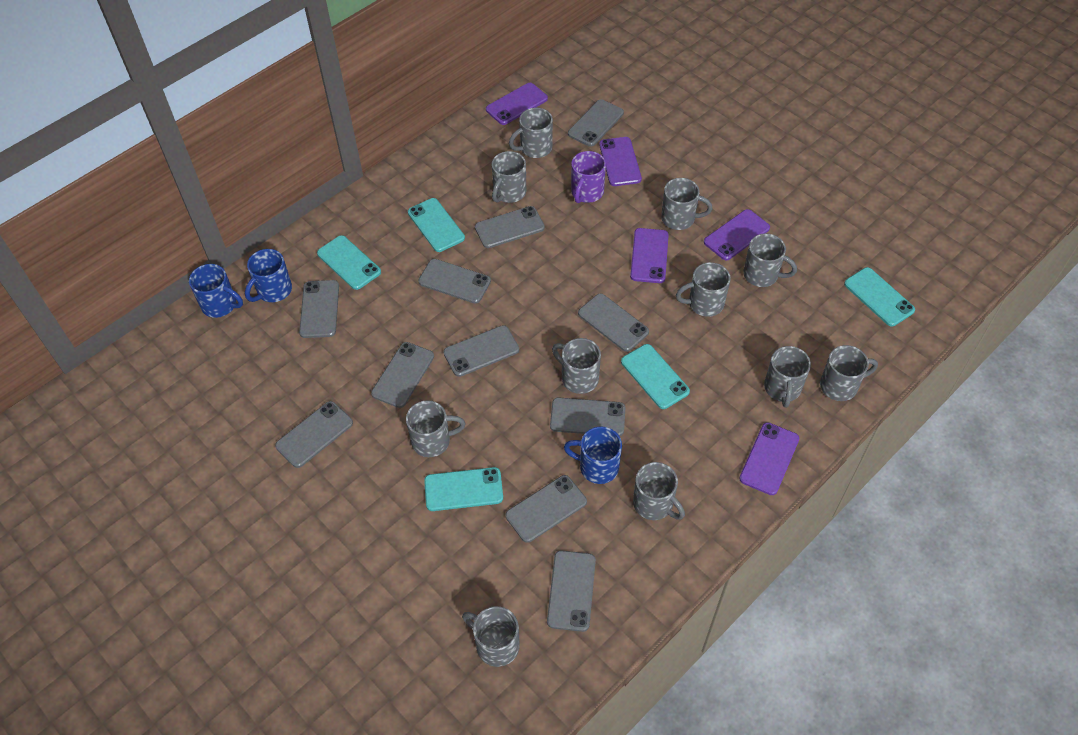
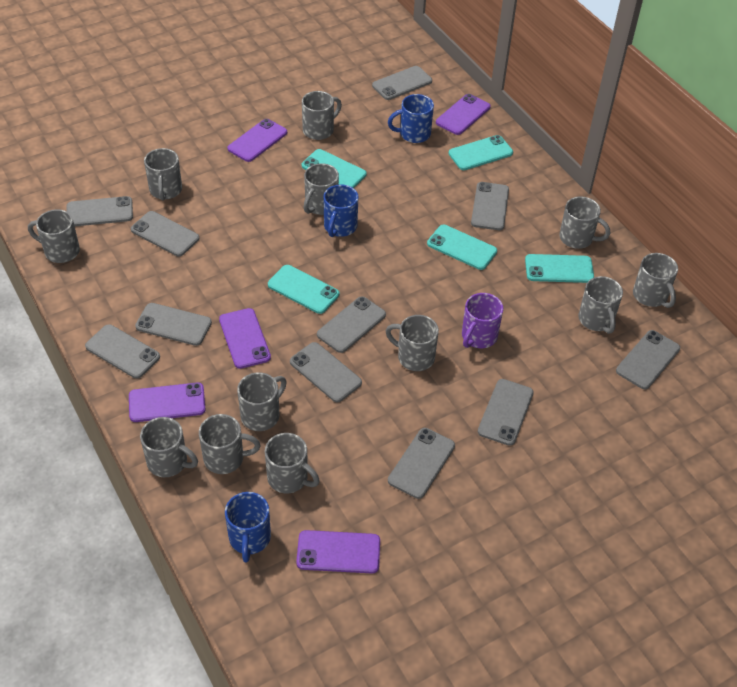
grey mug: [406,400,466,457] [462,606,520,667] [492,151,526,203] [509,108,553,158] [552,338,601,394] [633,462,685,520] [661,178,712,230] [676,262,731,317] [743,234,797,287] [764,346,811,408] [820,345,878,401] = 11 -> [28,209,80,263] [140,417,198,477] [144,148,182,201] [199,414,261,474] [237,372,287,431] [265,433,320,493] [302,91,342,140] [304,163,339,215] [386,315,439,371] [559,196,610,249] [578,276,623,334] [633,253,678,308] = 12

